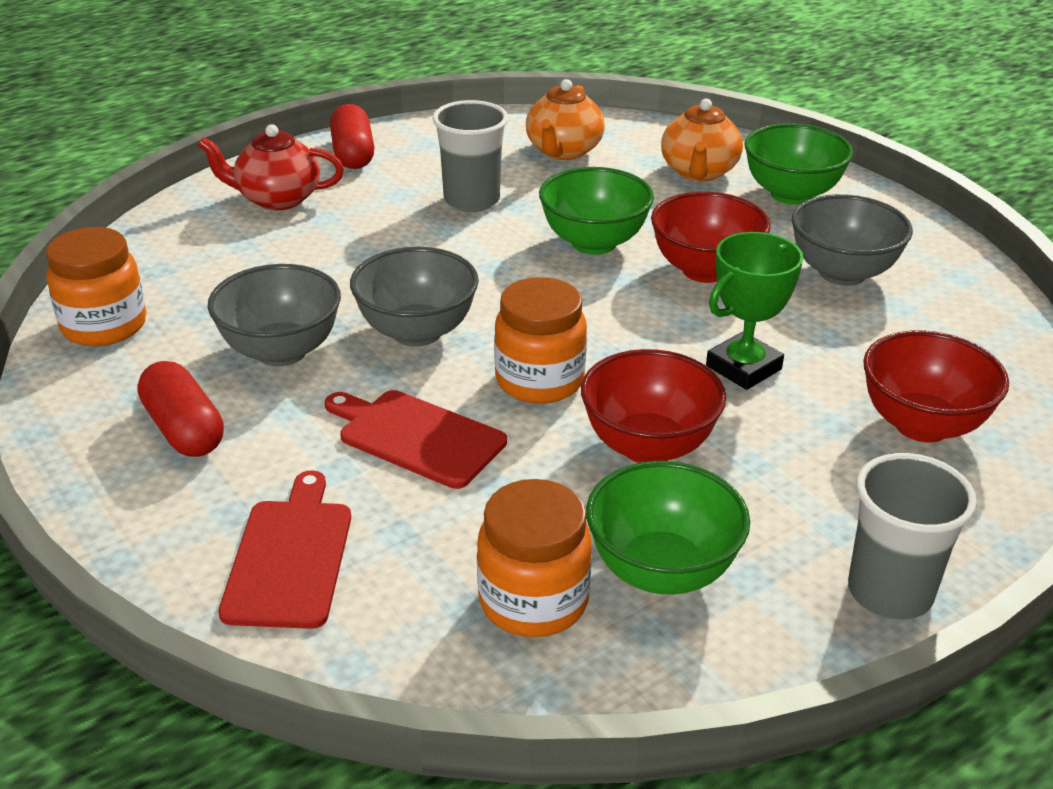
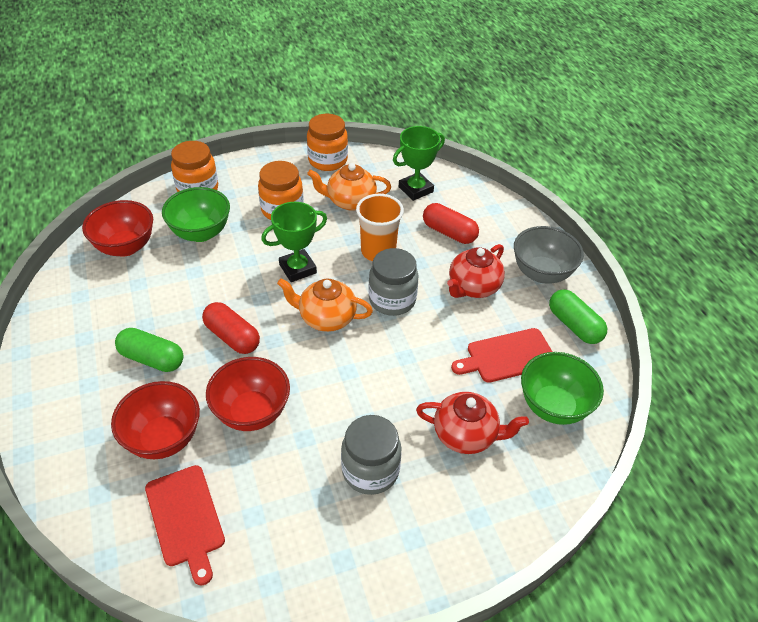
green bowl: [539,167,654,255] [586,461,750,595] [744,123,853,205] = 3 -> [162,187,230,242] [521,352,604,425] = 2
green capsule: none = 0 -> [115,328,183,372] [549,289,607,344] = 2
green trophy: [706,232,803,390] = 1 -> [261,202,327,282] [393,126,445,201] = 2
grey bowl: [208,264,341,366] [350,247,479,347] [792,194,913,286] = 3 -> [514,226,584,284] = 1
grey cup: [432,100,508,212] [848,453,977,620] = 2 -> none = 0
grey jar: none = 0 -> [341,415,402,495] [368,248,419,316] = 2
orange cup: none = 0 -> [356,194,404,261] = 1
red teapot: [198,124,344,210] = 1 -> [416,392,529,454] [447,244,505,298] = 2

